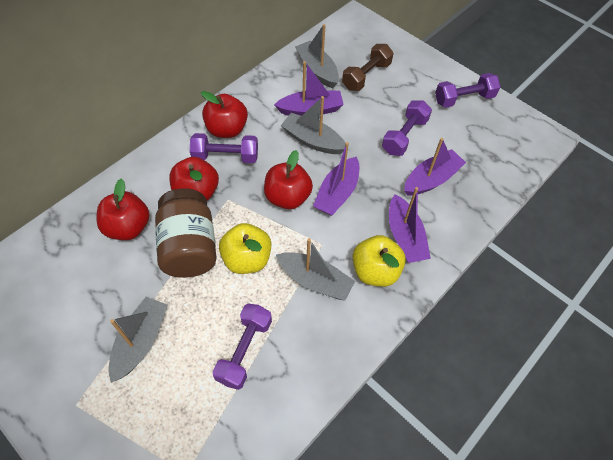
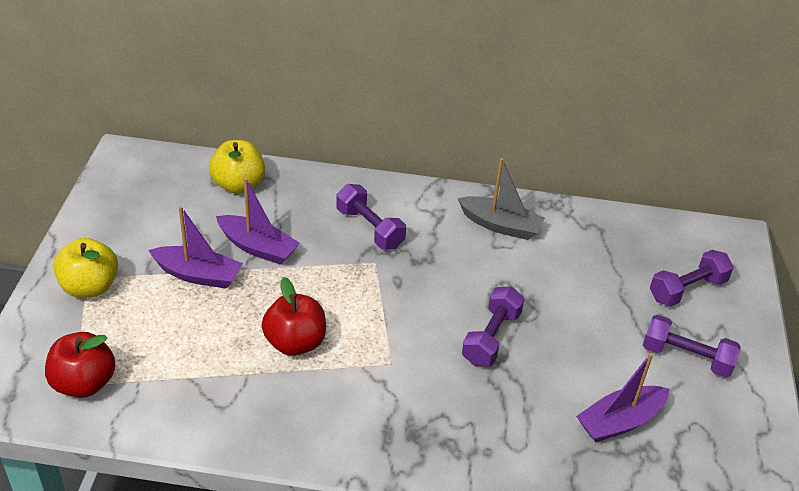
brown dumbbell: [342,44,393,91] = 1 -> none = 0
brown jar: [155,188,217,278] = 1 -> none = 0
grey boat: [108,297,168,383] [276,238,355,301] [281,96,345,154] [295,24,339,88] = 4 -> [458,158,545,240] = 1
purple boat: [274,61,344,116] [313,142,360,216] [389,187,431,263] [404,138,466,195] = 4 -> [149,206,243,289] [216,178,300,265] [576,353,670,442] = 3
red apple: [97,178,149,240] [169,157,219,201] [201,91,248,138] [264,150,313,209] = 4 -> [45,332,115,398] [262,277,326,356] = 2

